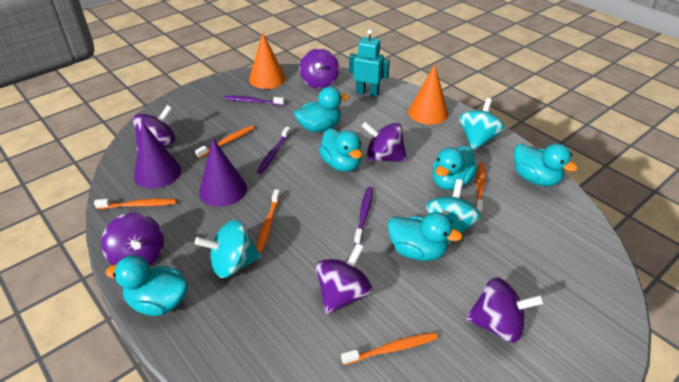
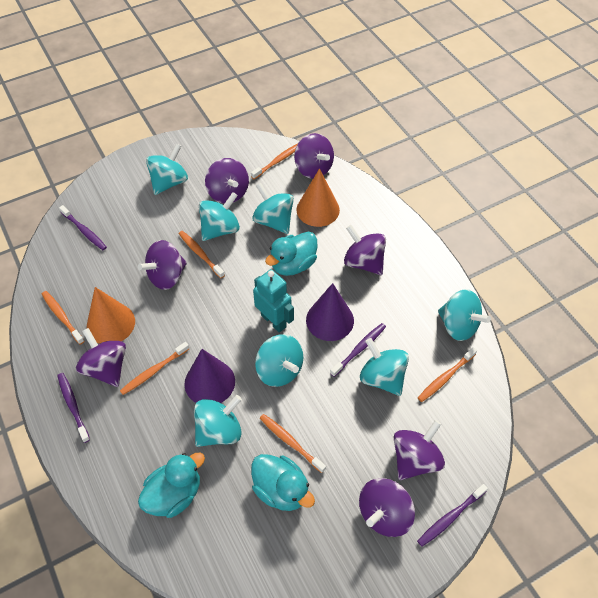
orange toothbrush: [94,198,176,209] [195,125,254,158] [256,189,280,253] [341,332,438,365] [475,162,486,214] = 5 -> [42,291,84,345] [120,342,189,395] [179,231,225,278] [251,143,298,179] [260,414,326,473] [418,347,477,402] = 6
purple spinning top: [101,213,164,266] [133,105,176,153] [299,48,339,89] [316,243,372,314] [362,121,407,162] [466,277,545,343] = 6 -> [76,328,126,387] [138,240,187,290] [205,158,249,204] [294,133,334,179] [344,225,386,275] [359,478,415,537] [394,420,445,480] = 7
purple toothbrush: [224,96,284,106] [257,126,291,174] [354,187,373,244] = 3 -> [57,373,90,443] [59,205,107,250] [330,323,386,377] [417,484,488,547] = 4
turquoise duck: [106,255,188,316] [294,87,349,132] [319,128,362,172] [388,212,462,261] [432,146,478,190] [514,144,578,186] = 6 -> [138,453,205,518] [251,454,315,511] [265,232,317,276] = 3
turquoise spinning top: [195,220,261,278] [426,179,481,244] [459,98,505,151] = 3 -> [146,144,188,195] [194,395,242,447] [199,192,240,241] [252,183,294,234] [255,334,303,387] [360,338,409,396] [438,289,491,341] = 7

